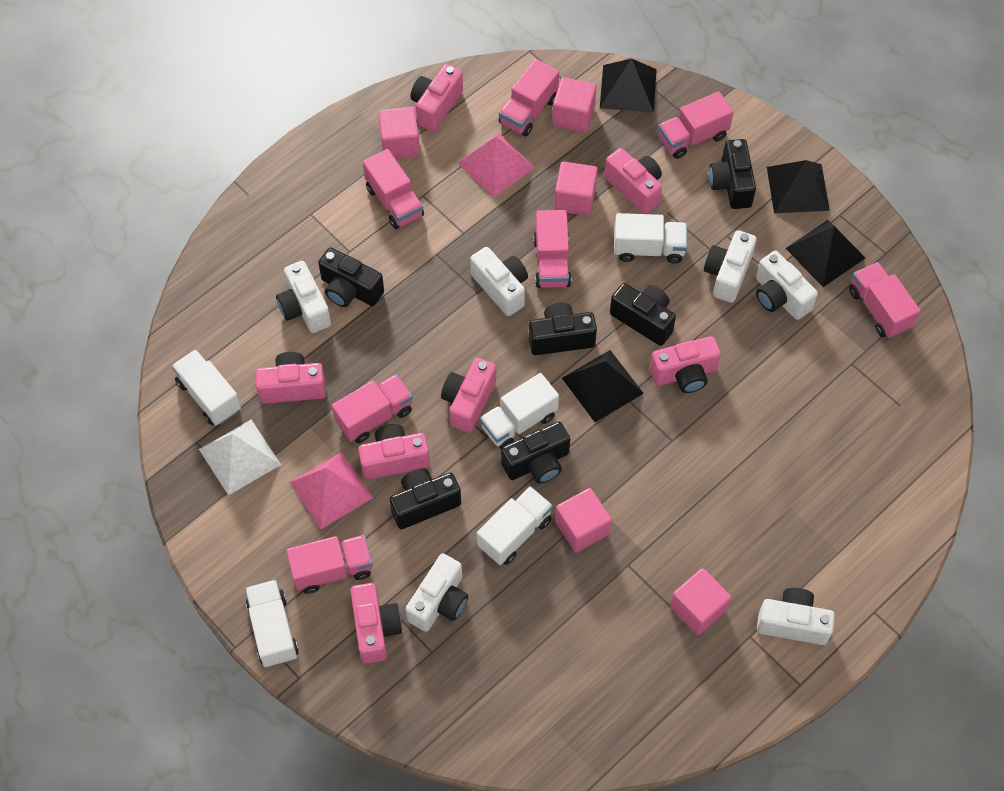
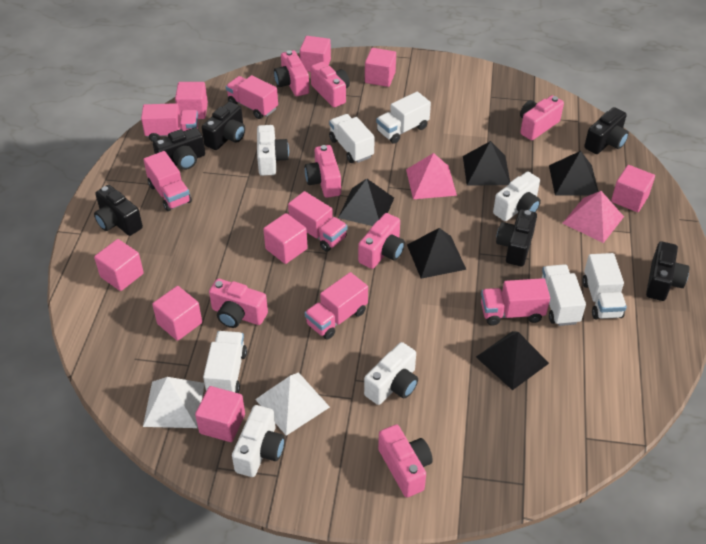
black pyramid: [562,350,644,422] [600,58,657,112] [767,160,830,213] [785,220,865,287] = 4 -> [338,179,394,226] [407,228,467,279] [463,141,510,186] [476,331,549,390] [549,151,598,195] = 5
pink cube: [378,107,420,159] [552,77,596,132] [554,161,598,216] [555,488,611,553] [670,568,731,635] = 5 -> [94,239,144,291] [152,286,202,341] [175,82,208,119] [195,386,245,442] [263,213,308,264] [300,36,331,72] [365,48,396,87] [611,165,655,212] = 8
pink truck: [286,535,372,594] [332,374,413,443] [363,149,424,229] [499,59,559,136] [533,210,571,288] [658,91,734,159] [849,262,921,338] = 7 -> [141,103,198,142] [143,151,192,211] [226,75,278,119] [288,191,347,252] [305,272,368,340] [481,278,550,325] = 6
white camera: [276,261,331,333] [406,553,468,632] [470,247,528,316] [704,230,757,303] [756,251,818,320] [757,588,835,645] = 6 -> [232,405,285,477] [257,125,289,176] [364,342,418,405] [493,172,541,221] = 4
white pyramid: [199,420,281,495] = 1 -> [143,377,204,428] [255,372,330,436] = 2

